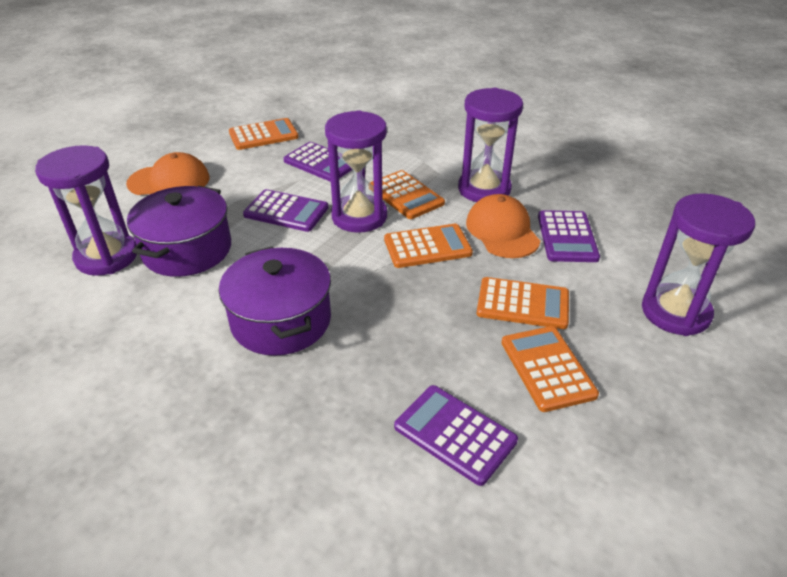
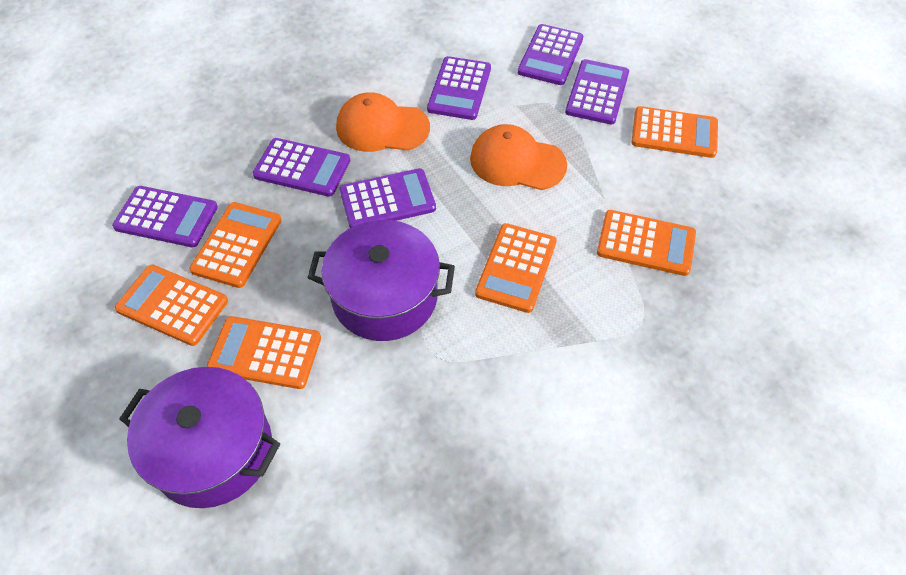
orange calculator: [229,118,299,150] [370,170,445,219] [384,224,473,268] [477,277,569,329] [501,326,599,412] = 5 -> [115,264,228,346] [189,202,282,288] [206,316,321,389] [475,223,557,313] [597,210,696,276] [631,106,718,158] = 6
purple calculator: [243,189,329,232] [283,142,352,182] [394,385,518,486] [538,210,600,262] = 4 -> [112,186,218,247] [253,138,350,197] [339,168,436,228] [427,56,491,120] [518,24,583,85] [565,59,629,125] = 6
purple hourglass: [35,145,137,276] [325,110,387,233] [458,88,523,202] [642,193,755,336] = 4 -> none = 0

